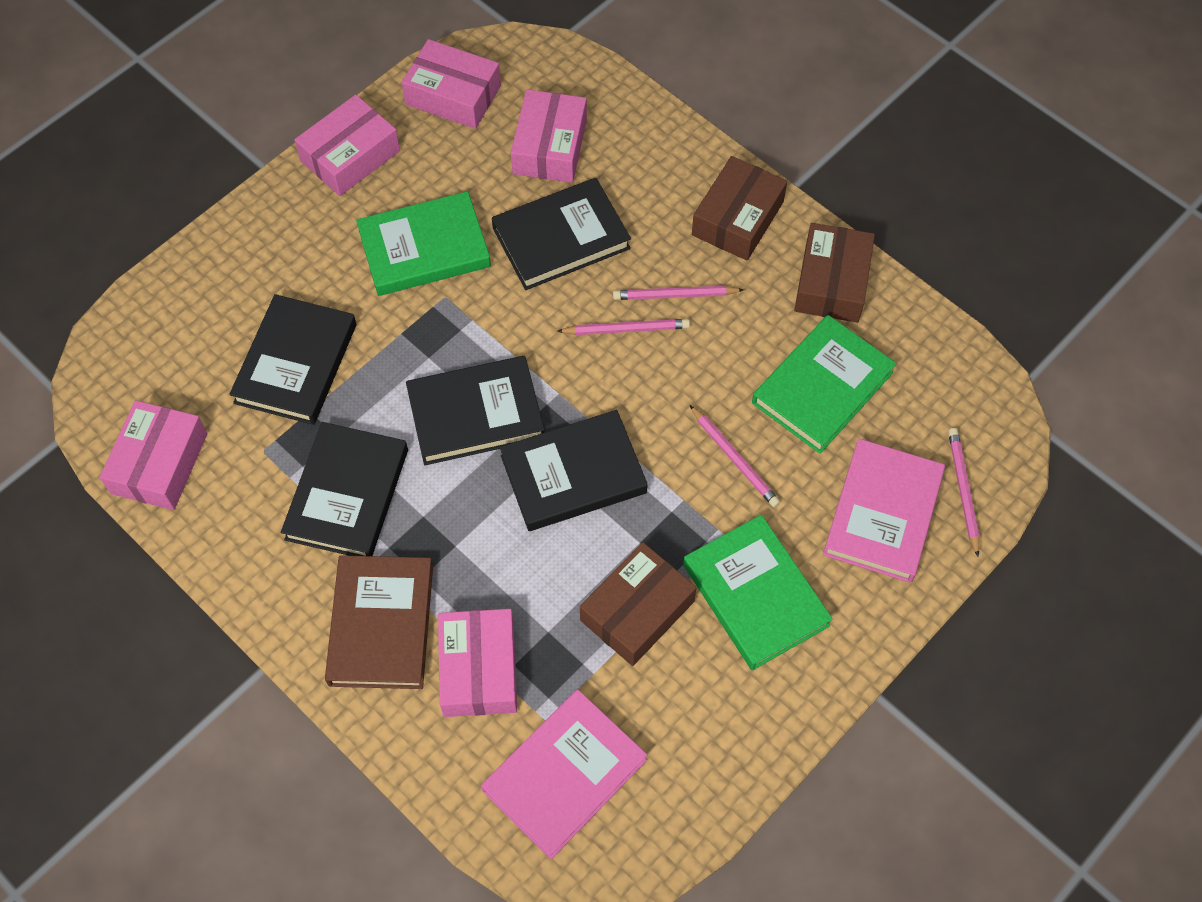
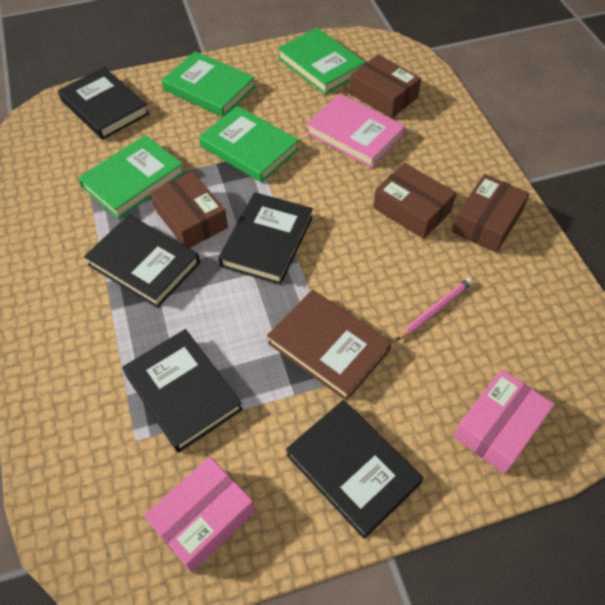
brown box: [580,542,697,666] [692,156,787,260] [794,223,875,323] = 3 -> [150,171,228,248] [350,54,421,118] [373,163,456,239] [452,174,530,253] = 4
green book: [356,191,491,296] [683,515,833,670] [752,315,896,454] = 3 -> [78,135,185,219] [162,51,256,117] [199,106,299,183] [277,28,365,94] = 4
pink book: [481,690,647,859] [823,439,945,583] = 2 -> [306,93,406,168] = 1
pink box: [99,400,207,510] [294,95,400,196] [402,39,501,129] [438,609,517,717] [511,90,587,183] = 5 -> [144,457,255,573] [453,369,555,474] = 2
pink pencil: [557,319,690,335] [613,286,744,300] [690,405,780,507] [948,428,980,557] = 4 -> [396,278,473,341] = 1

